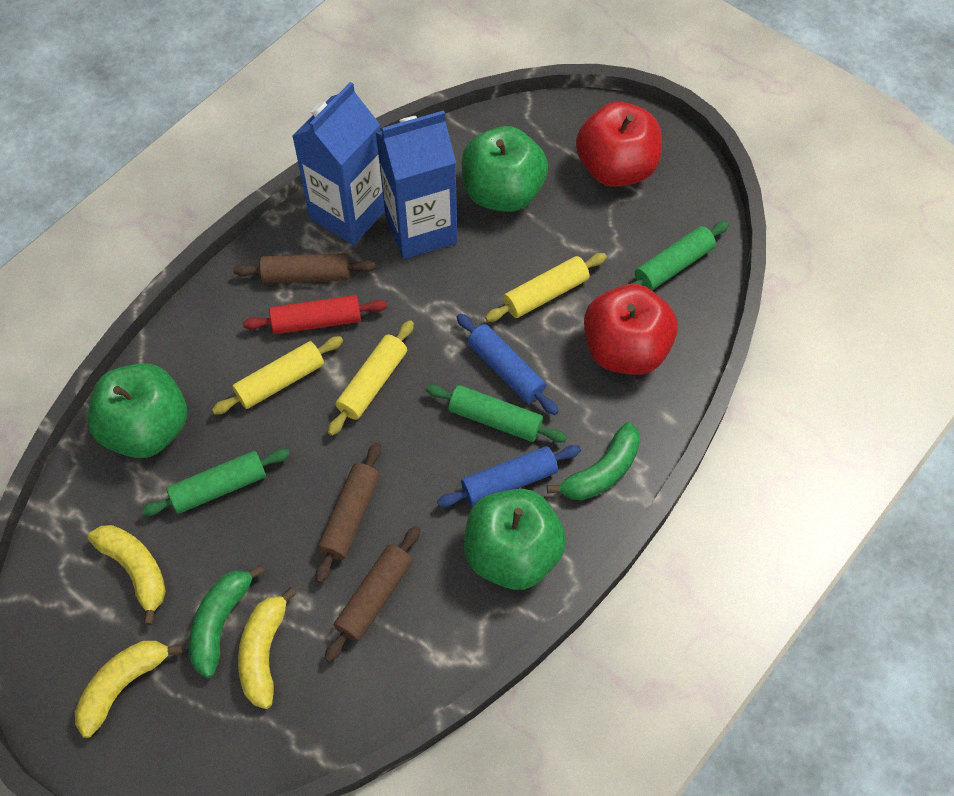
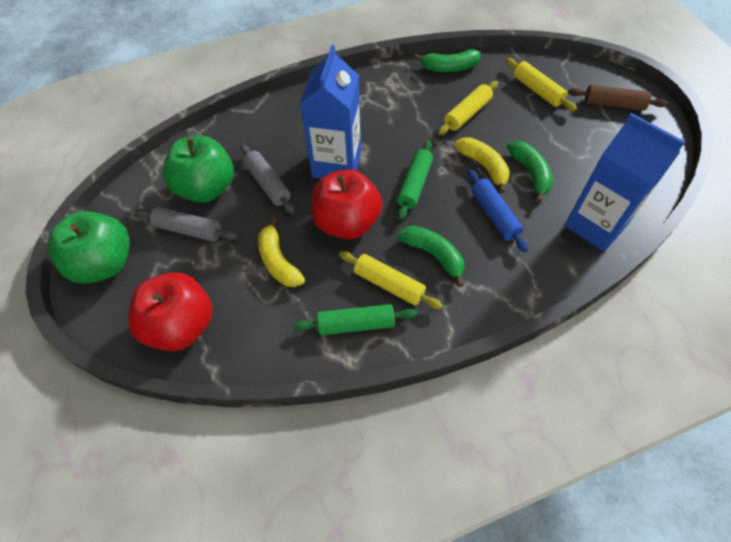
blue rolling pin: [437,445,581,507] [457,314,558,415] = 2 -> [468,170,528,253] = 1
brown rolling pin: [234,253,376,283] [316,443,381,583] [325,526,420,662] = 3 -> [568,84,668,111] = 1
green apple: [87,363,187,458] [461,126,548,212] [464,489,566,590] = 3 -> [48,211,130,284] [163,135,234,203] = 2
green banana: [189,565,264,678] [547,422,640,501] = 2 -> [398,226,465,287] [414,49,481,72] [507,141,553,203] = 3
green rolling pin: [141,449,290,516] [426,385,567,443] [630,221,729,290] = 3 -> [294,304,417,335] [397,140,433,220] = 2
grey rolling pin: none = 0 -> [135,207,237,242] [241,145,294,214] = 2
red rolling pin: [243,295,387,334] = 1 -> none = 0
yellow banana: [75,641,183,738] [88,525,166,625] [238,587,297,709] = 3 -> [258,217,305,287] [455,137,510,193] = 2

